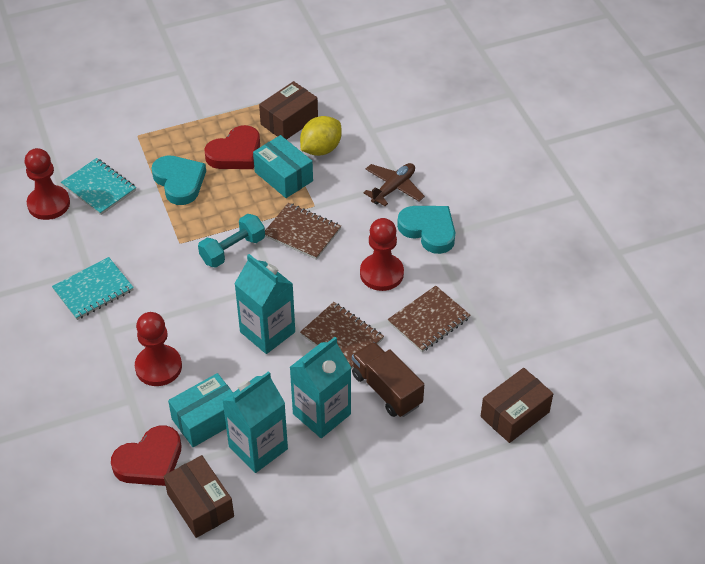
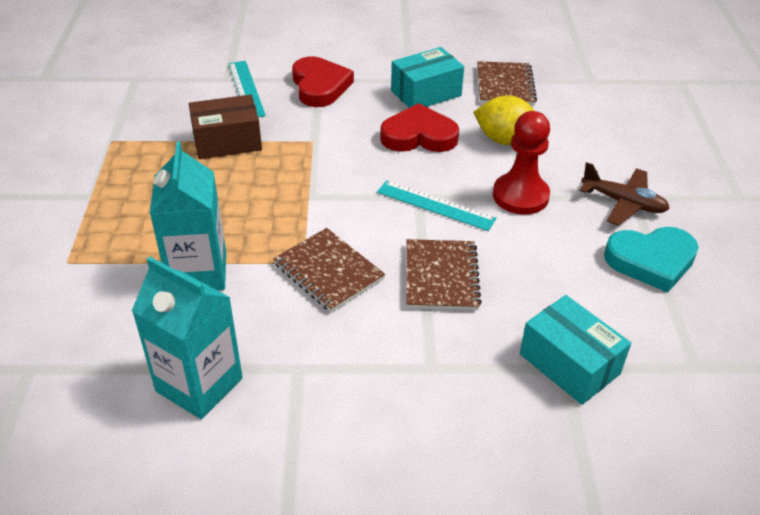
brown box: [164,455,234,538] [259,81,318,140] [480,368,553,443] = 3 -> [189,94,262,159] = 1
brown truck: [352,342,424,417] = 1 -> none = 0
red pawn: [25,148,70,220] [135,312,182,386] [360,218,404,291] = 3 -> [493,111,550,215] = 1
turquoise carton: [222,371,288,473] [234,254,295,354] [290,337,351,438] = 3 -> [132,257,243,419] [150,142,226,290] = 2
turquoise dumbbell: [198,214,265,268] = 1 -> none = 0
turquoise heart: [151,156,206,205] [397,206,455,254] = 2 -> [604,227,699,293] = 1
turquoise notebook: [52,257,134,320] [61,158,136,215] = 2 -> none = 0
turquoise ruler: none = 0 -> [229,61,266,117] [377,180,497,231] = 2

